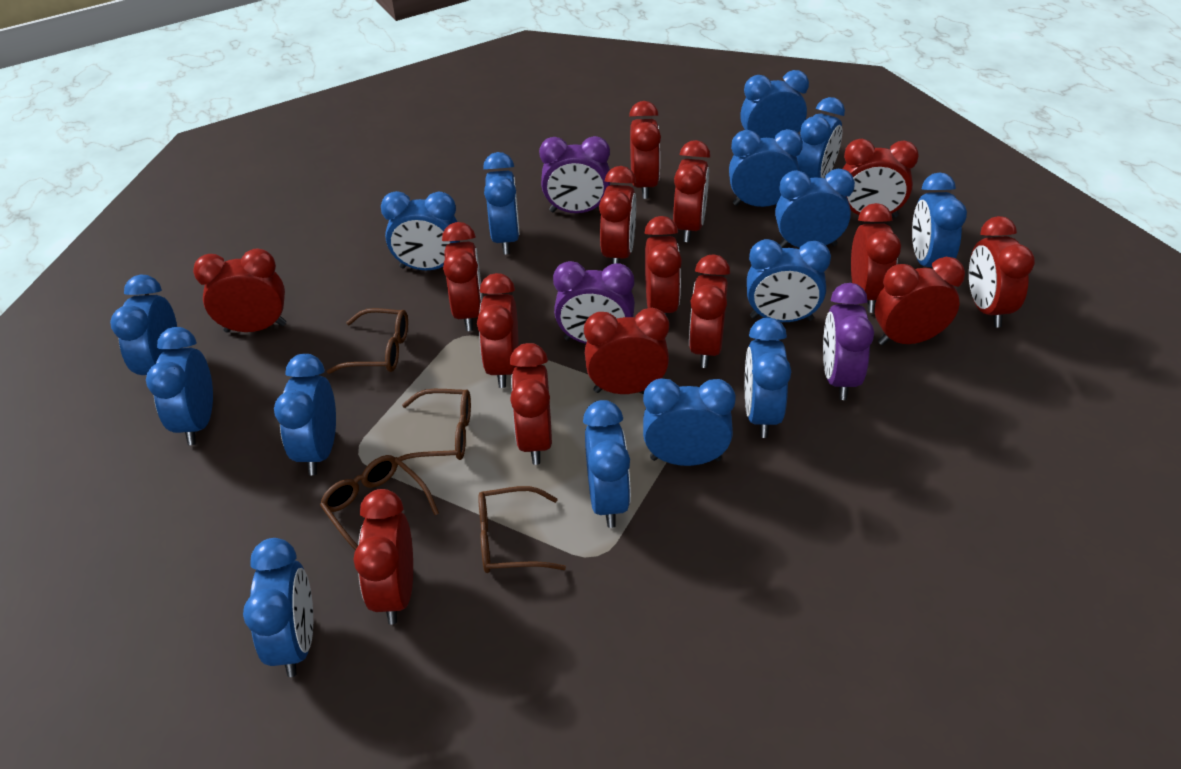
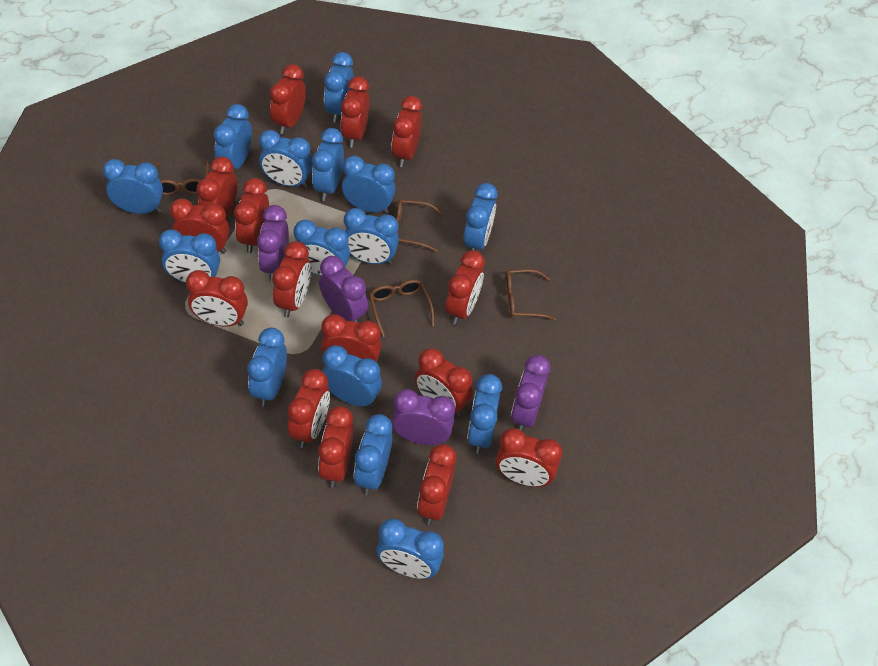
purple clock: [539,136,610,213] [553,261,635,344] [823,283,874,400] = 3 -> [257,205,289,282] [319,256,368,323] [392,389,455,445] [511,355,550,432] = 4

